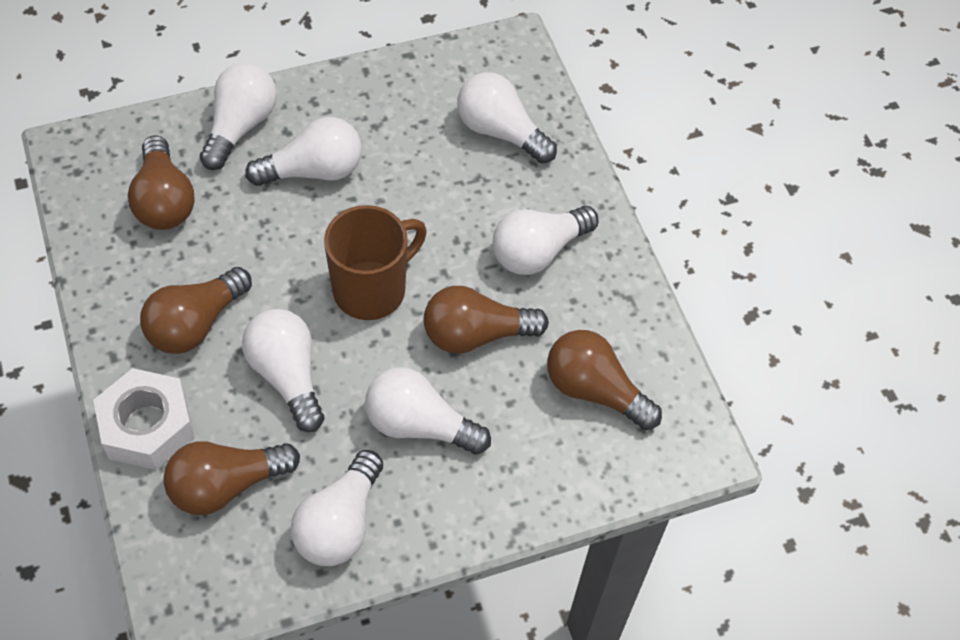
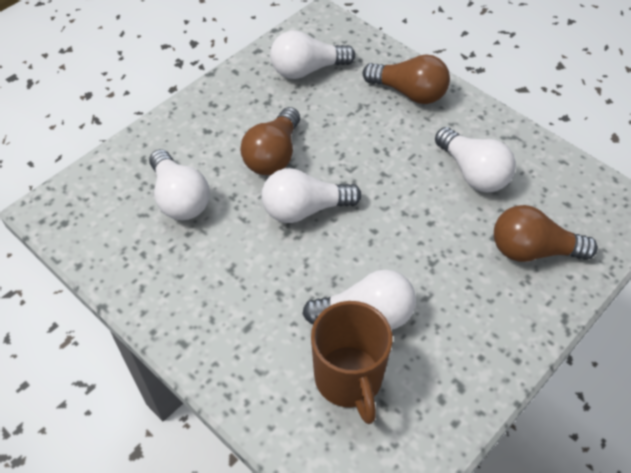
brown light bulb: [128,136,195,230] [140,267,252,354] [163,441,300,515] [424,286,549,354] [547,330,662,430] = 5 -> [240,107,300,175] [363,54,450,104] [494,205,598,262] = 3
white light bulb: [200,63,277,170] [242,309,324,432] [245,117,362,186] [290,450,383,566] [365,367,491,455] [457,72,557,163] [492,206,599,275] = 7 -> [149,149,210,220] [261,168,362,223] [270,30,355,79] [302,270,416,330] [435,127,516,192] = 5
white nut: [93,368,195,470] = 1 -> none = 0

